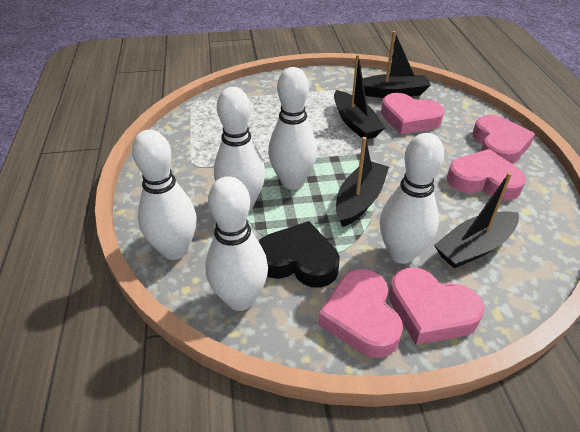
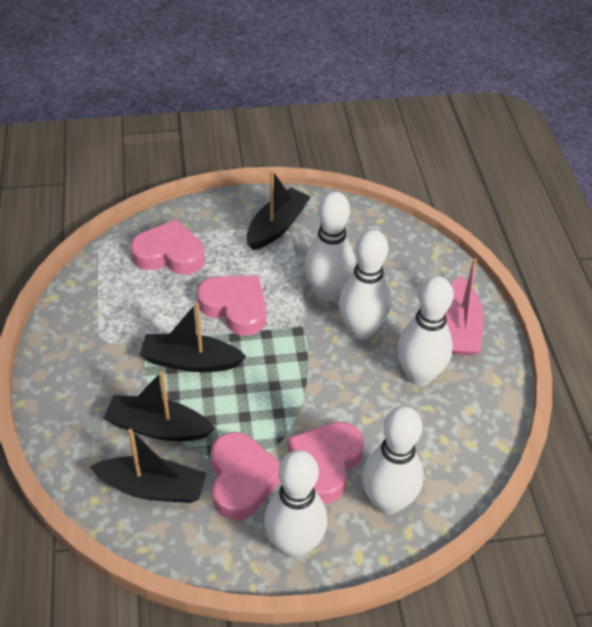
black heart: [258,221,339,288] = 1 -> none = 0
pink boat: none = 0 -> [446,258,484,355] = 1
pink heart: [318,269,403,358] [381,93,444,135] [389,267,484,345] [447,149,526,201] [473,115,535,164] = 5 -> [130,219,205,275] [197,275,266,336] [211,432,280,520] [288,422,364,504] = 4

